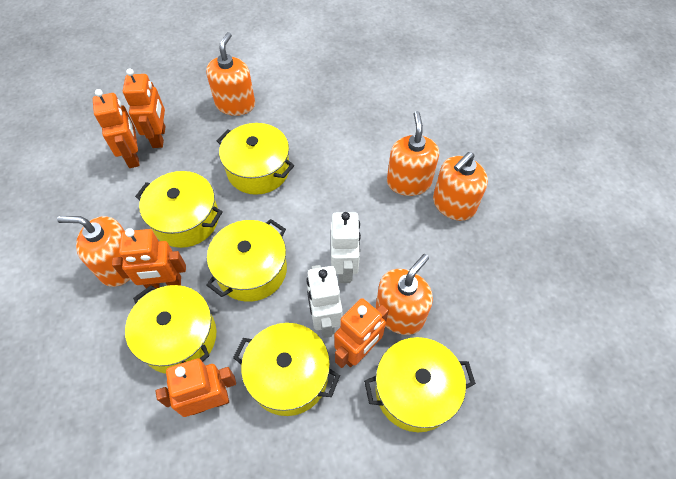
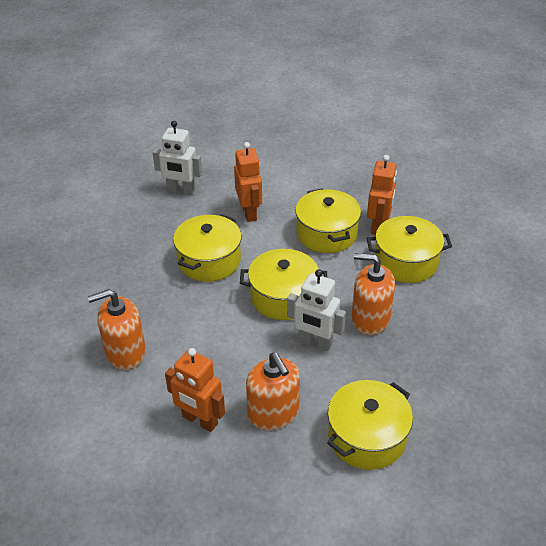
orange robot: [93,89,140,168] [112,228,186,289] [123,68,166,148] [156,359,236,417] [334,298,389,368] = 5 -> [165,348,225,432] [234,142,262,222] [367,155,397,235] = 3
orange soap dispenser: [57,216,130,287] [206,32,255,116] [376,254,433,335] [387,111,439,196] [433,152,488,221] = 5 -> [88,289,146,370] [246,353,300,430] [351,253,395,335] = 3
yellow pot: [125,285,217,374] [135,171,223,248] [207,219,287,302] [217,123,294,195] [233,323,340,416] [364,337,476,432] = 6 -> [173,214,242,282] [240,249,327,320] [295,188,361,253] [327,380,413,470] [367,216,452,283] = 5

